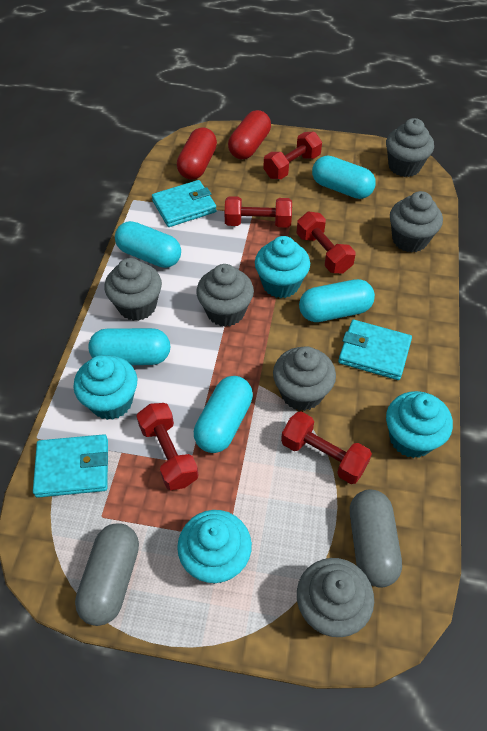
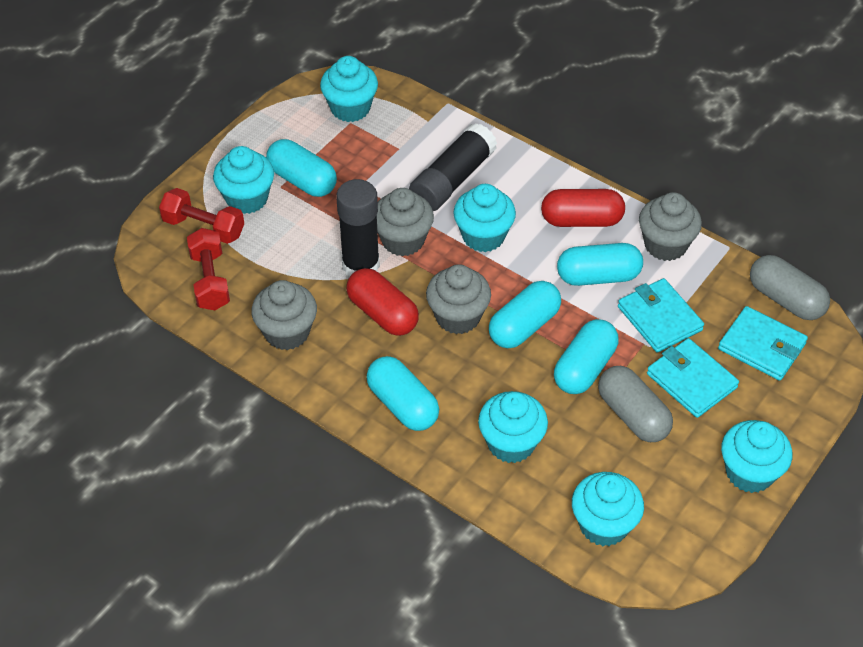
black glue stick: none = 0 -> [336,179,380,276] [409,123,497,211] = 2
grey cupcake: [104,258,162,321] [196,264,254,327] [273,346,336,411] [297,558,374,637] [386,118,434,177] [390,191,443,252] = 6 -> [251,280,317,350] [377,188,434,256] [426,264,491,334] [639,192,702,261] = 4
red dumbbell: [137,403,198,490] [225,196,292,228] [263,132,322,179] [281,411,372,484] [297,212,355,274] = 5 -> [159,188,244,244] [187,228,230,310] = 2
turquoise cupcake: [73,355,137,420] [177,510,252,584] [255,236,310,298] [386,391,453,458] = 4 -> [213,146,274,214] [320,56,378,122] [453,184,516,252] [478,391,548,463] [572,472,644,546] [721,420,792,493] = 6

